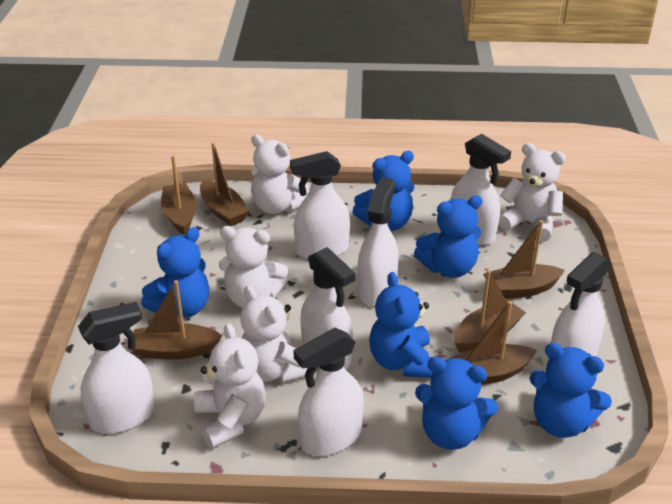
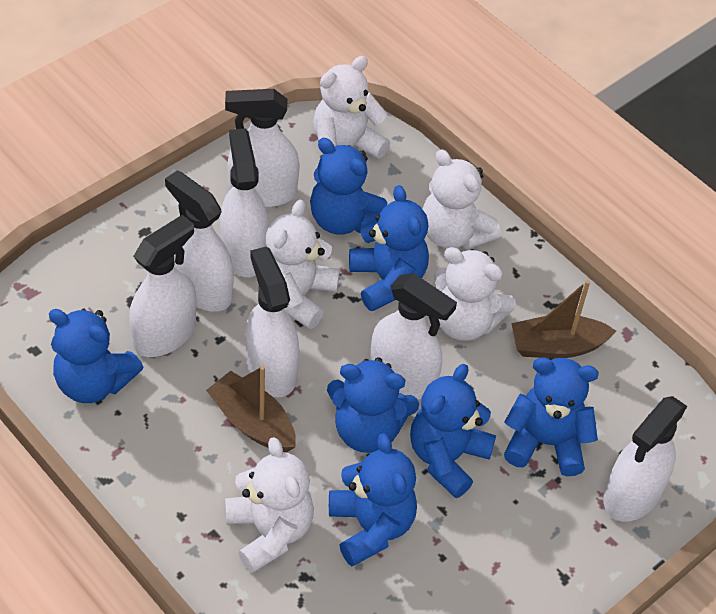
blue teddy bear: [141,227,209,318] [352,151,414,231] [369,272,433,378] [414,195,483,278] [415,357,498,450] [529,343,612,438] = 6 -> [49,309,143,403] [310,138,387,234] [327,357,419,453] [329,433,417,566] [349,185,429,312] [410,364,496,498] [504,357,599,476] = 7
brown boat: [132,280,222,360] [161,155,197,235] [200,142,249,226] [449,301,537,385] [454,270,526,353] [483,220,565,298] = 6 -> [206,366,296,452] [511,280,616,359] = 2

